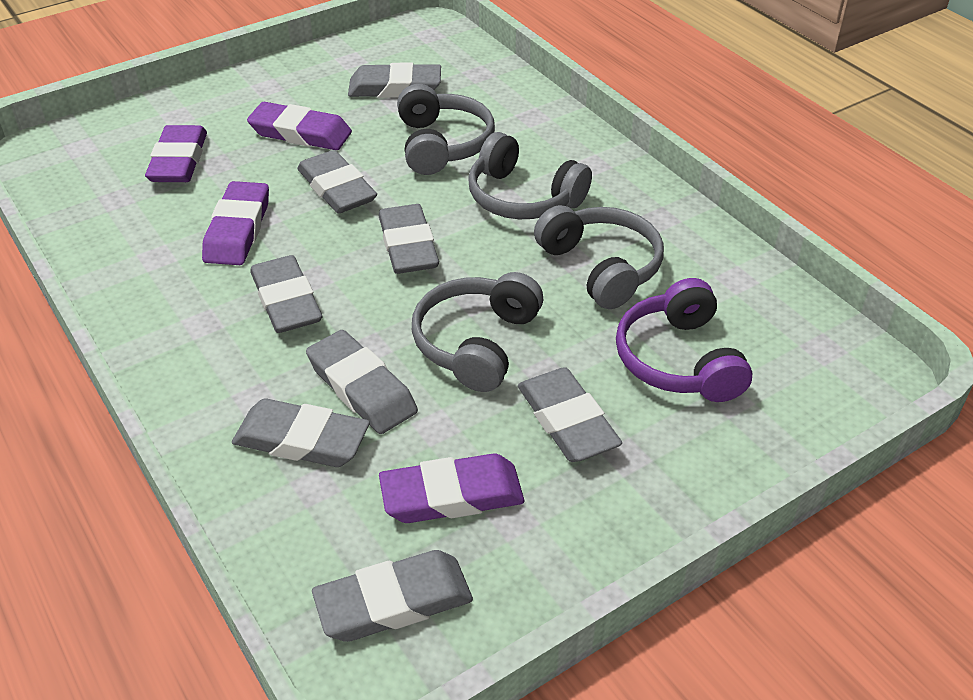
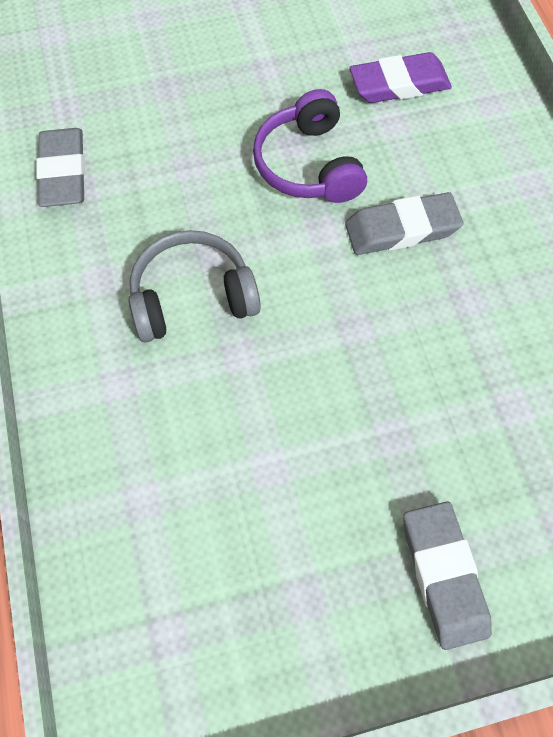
grey eraser: [232,398,370,467] [250,255,322,333] [297,150,377,213] [306,330,418,434] [312,550,473,642] [348,63,441,98] [379,204,439,274] [518,367,622,462] = 8 -> [36,128,85,207] [345,192,463,255] [403,501,492,650] = 3
grey headphones: [397,84,495,175] [412,272,543,392] [468,132,592,219] [534,205,664,309] = 4 -> [128,230,261,342] = 1
purple eraser: [145,125,207,182] [202,181,269,265] [247,102,352,150] [379,453,524,523] = 4 -> [350,52,452,103] = 1

